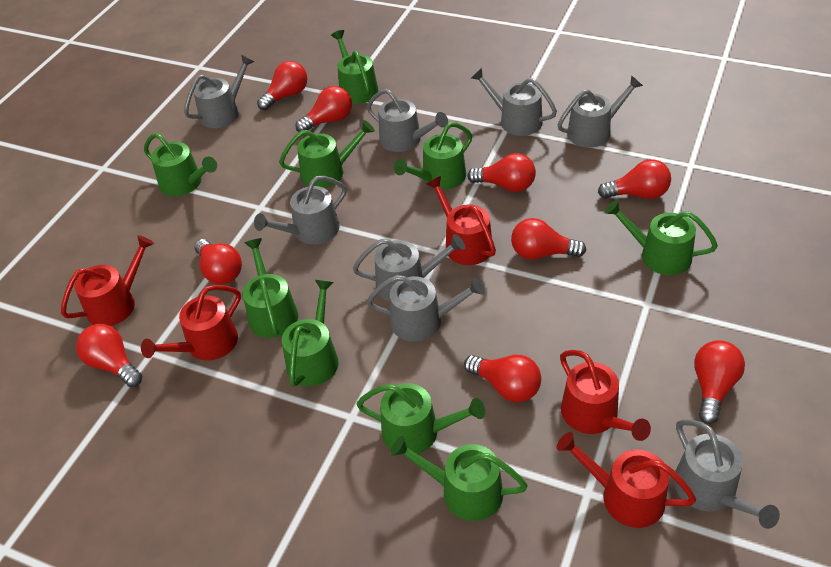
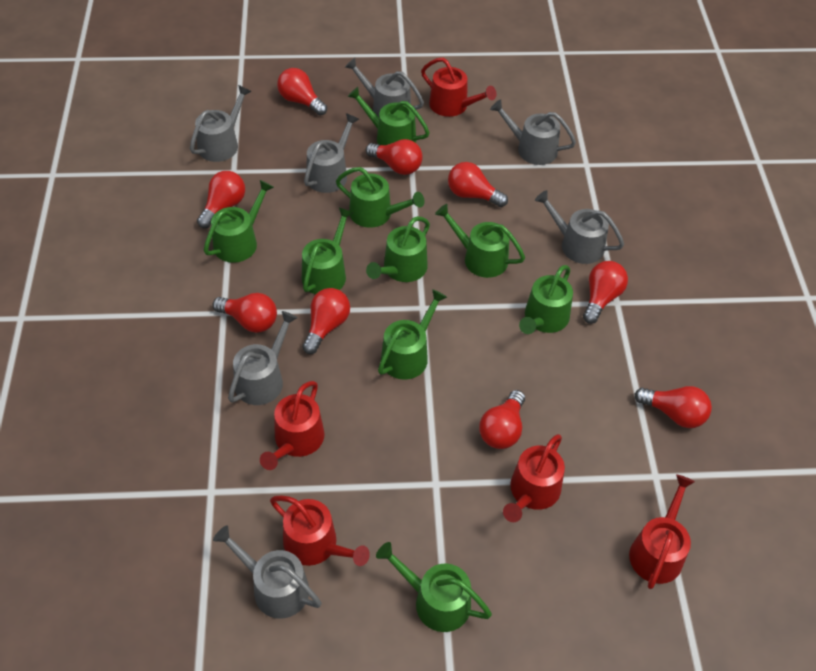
grey watering can: [184,55,254,128] [254,176,346,244] [353,234,465,301] [367,89,448,152] [367,275,485,342] [471,68,557,136] [558,76,643,148] [674,419,780,529] = 8 -> [190,85,252,162] [213,525,322,619] [228,311,298,405] [304,113,359,193] [345,58,424,117] [490,99,576,165] [535,190,624,264] = 7

